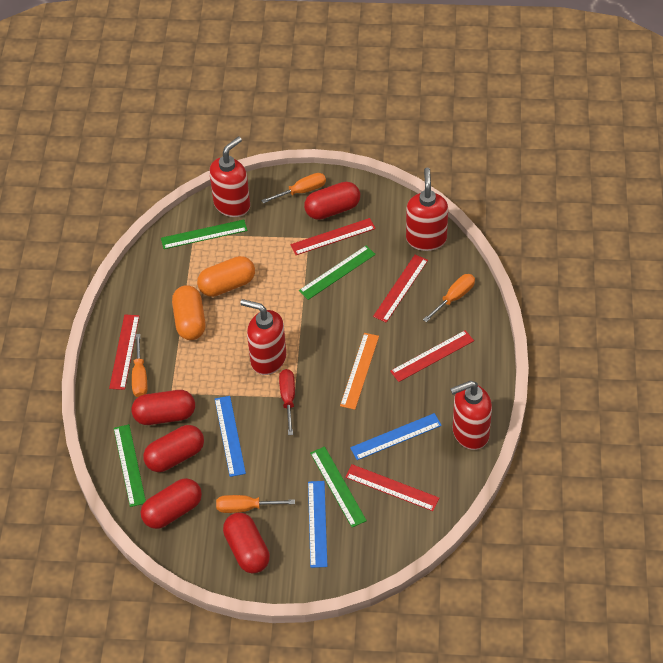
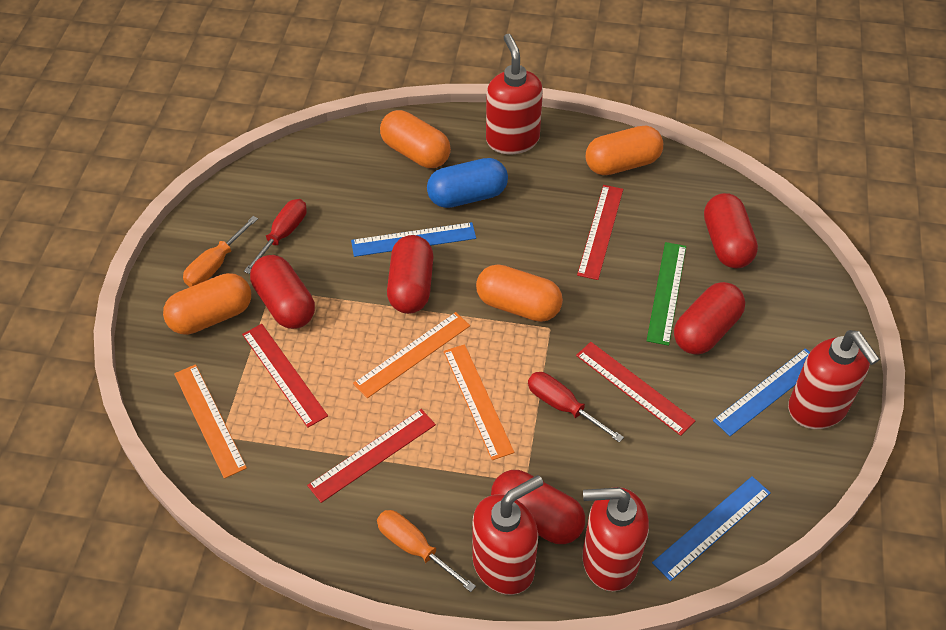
blue capsule: none = 0 -> [427,158,508,208] = 1
green ruler: [114,424,146,507] [161,220,248,249] [299,246,376,300] [310,446,367,527] = 4 -> [647,242,686,346] = 1
orange capsule: [172,285,206,340] [197,256,255,297] = 2 -> [163,273,251,335] [380,110,451,168] [476,264,563,322] [585,126,663,175] = 4
orange ruler: [340,333,379,410] = 1 -> [174,364,247,479] [353,312,470,398] [444,344,514,460] = 3
orange screwdriver: [132,334,147,397] [216,495,295,513] [261,173,326,204] [423,274,475,322] = 4 -> [183,216,258,287] [377,510,476,592] = 2
red ruler: [109,315,139,390] [290,218,376,255] [345,464,439,511] [373,255,428,323] [390,330,474,382] = 5 -> [242,324,328,428] [307,409,436,503] [576,342,696,436] [577,185,623,280] = 4
red screwdriver: [279,369,295,435] = 1 -> [244,199,307,274] [528,372,624,443] = 2

